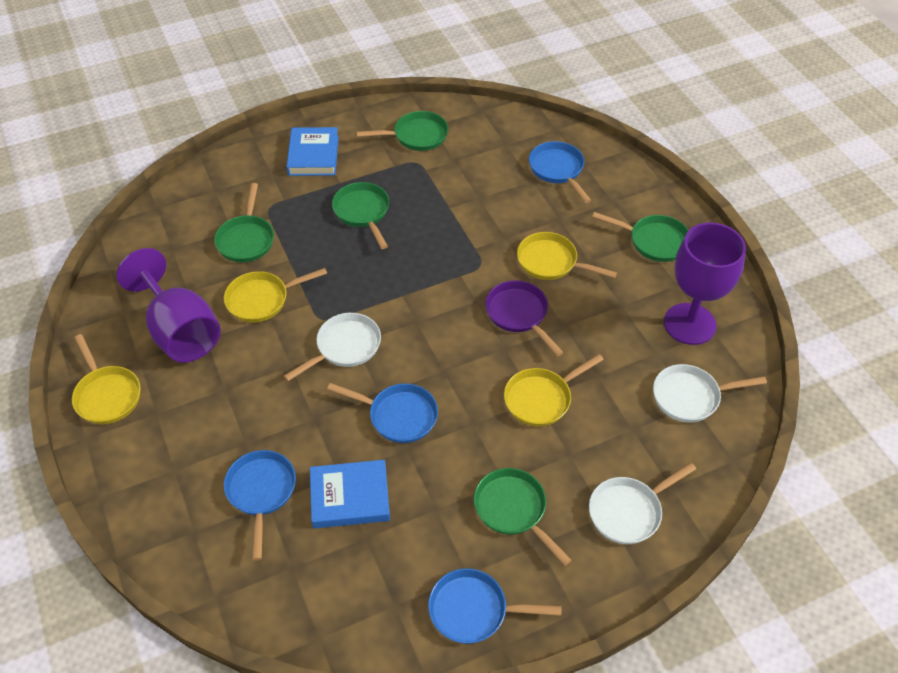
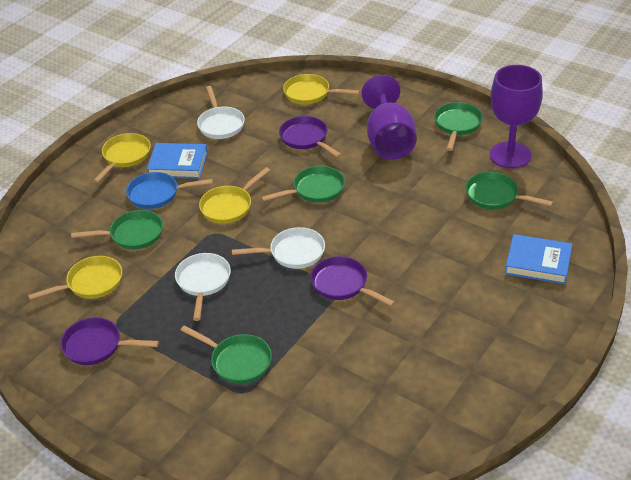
blue pan: [224,450,296,561] [327,383,438,443] [428,568,561,644] [529,141,591,203] = 4 -> [126,172,213,209] = 1
purple pan: [485,280,564,356] = 1 -> [60,317,159,365] [279,116,342,158] [311,256,395,307] = 3

